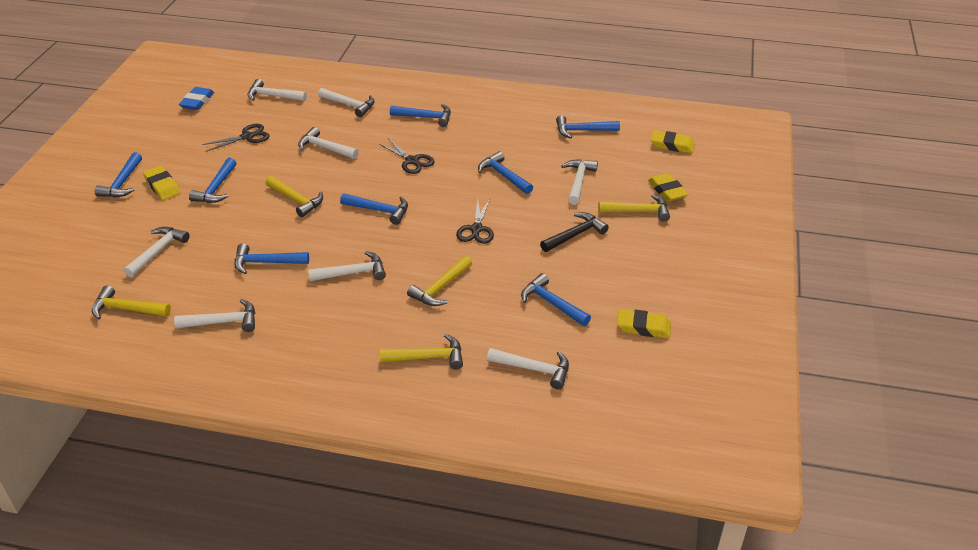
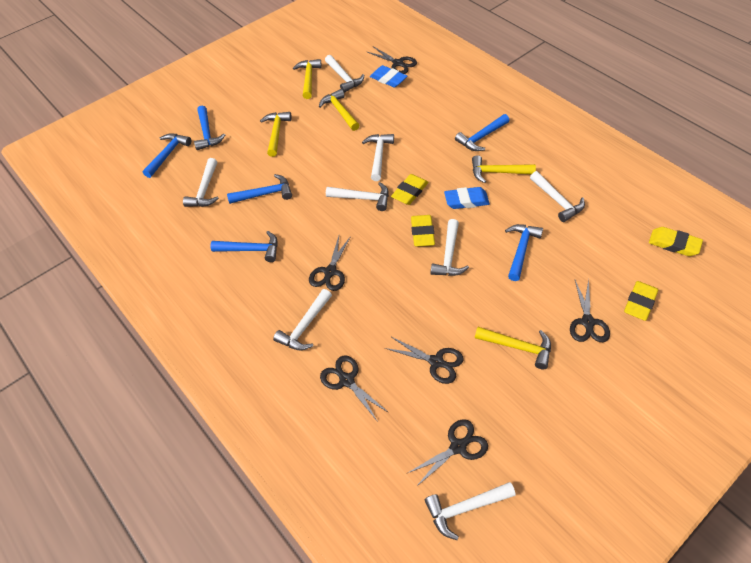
black hammer: [540,212,609,252] = 1 -> none = 0
black scissors: [202,124,270,152] [379,139,435,174] [456,199,494,244] = 3 -> [309,236,351,291] [320,355,389,422] [368,47,417,74] [385,337,464,384] [408,419,488,487] [570,279,610,342] = 6
blue eraser: [179,87,214,110] = 1 -> [370,65,407,88] [444,187,490,209] = 2
blue hammer: [95,152,142,198] [189,158,236,203] [235,243,309,274] [340,193,408,225] [390,104,451,127] [478,151,533,194] [521,273,591,326] [556,115,620,138] = 8 -> [143,133,191,178] [194,106,225,150] [211,231,278,262] [227,174,292,204] [455,114,510,151] [505,224,543,281] = 6

